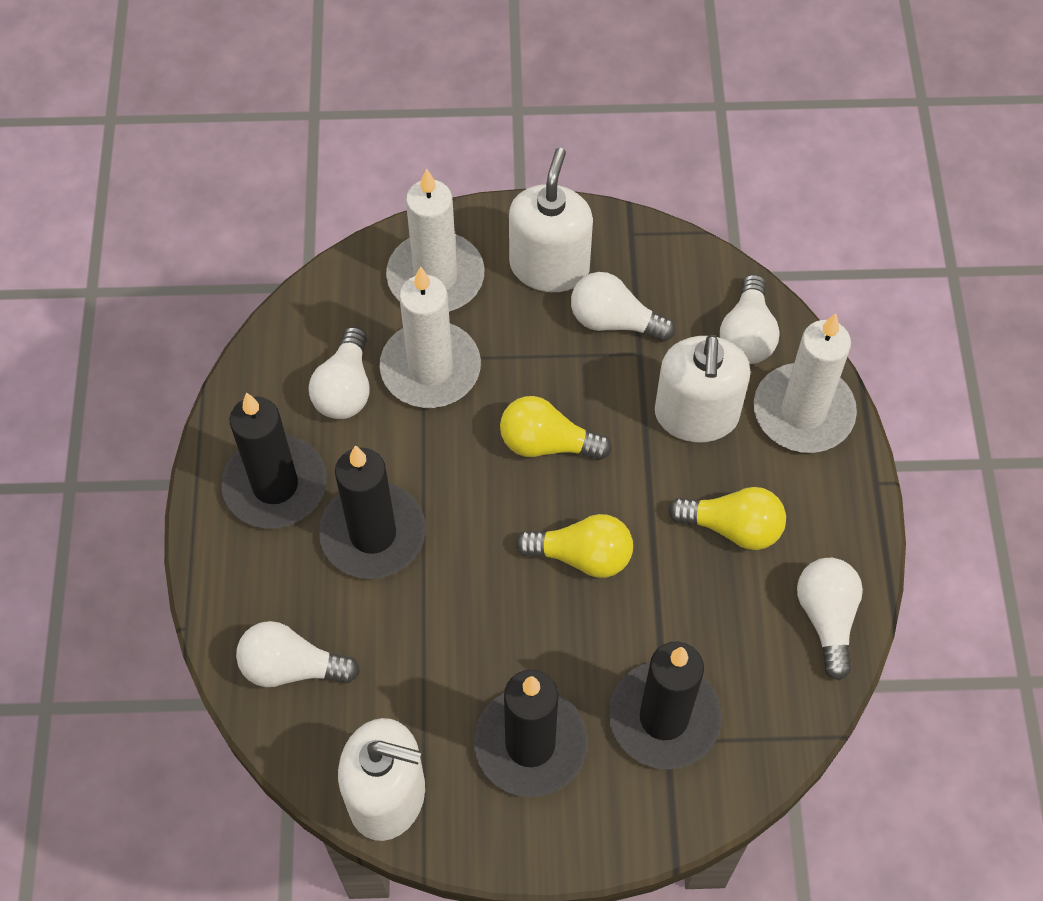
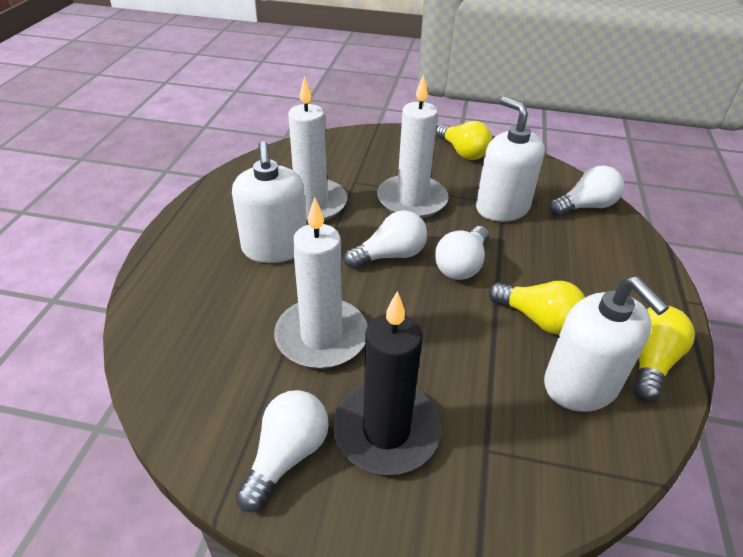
black candle: [221,393,326,529] [319,445,426,579] [474,670,588,797] [608,642,722,770] = 4 -> [333,291,441,475] = 1
white light bulb: [236,621,360,687] [309,327,370,419] [571,272,675,342] [720,274,780,364] [797,558,863,680] = 5 -> [236,390,329,512] [344,210,427,269] [435,226,489,280] [549,166,624,216] = 4

